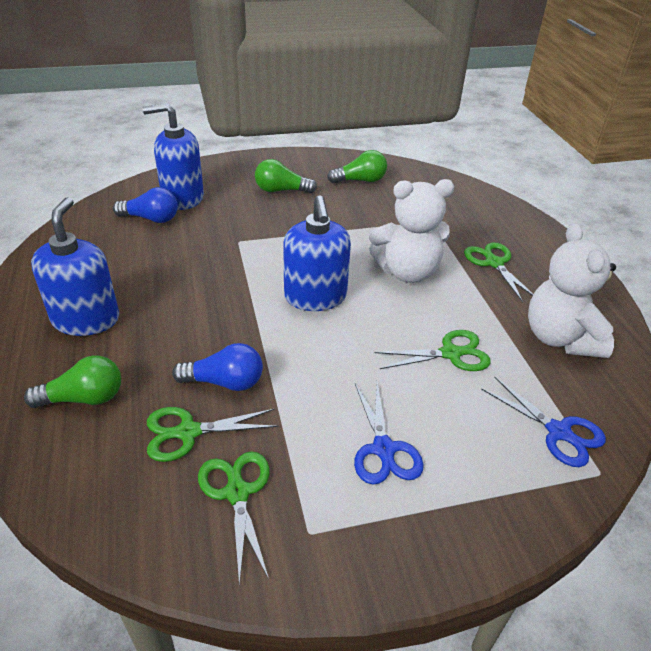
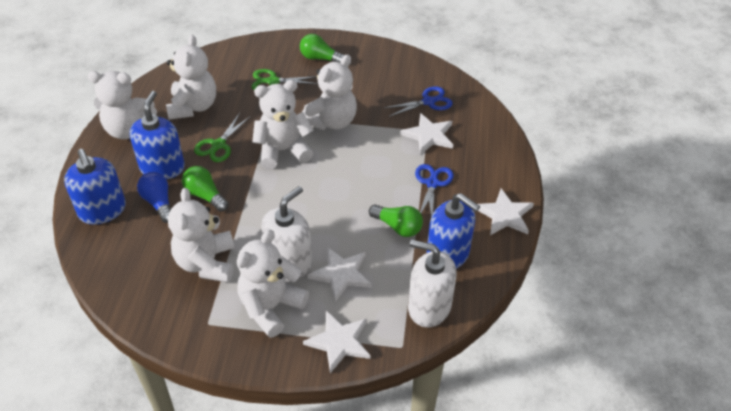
blue light bulb: [113,187,178,223] [172,343,263,391] = 2 -> [137,172,171,223] = 1
green scissors: [147,407,278,462] [198,451,270,586] [374,330,491,371] [464,242,533,302] = 4 -> [194,113,251,162] [252,69,318,90] = 2
white soap dispenser: none = 0 -> [261,186,312,277] [408,240,457,327] = 2
white star: none = 0 -> [303,311,371,373] [308,247,372,302] [400,113,453,155] [478,189,534,235] = 4
white teddy bear: [369,179,454,283] [528,223,616,358] = 2 -> [88,71,157,139] [166,35,216,120] [168,188,234,283] [237,229,309,338] [252,80,313,169] [302,54,357,130] = 6

